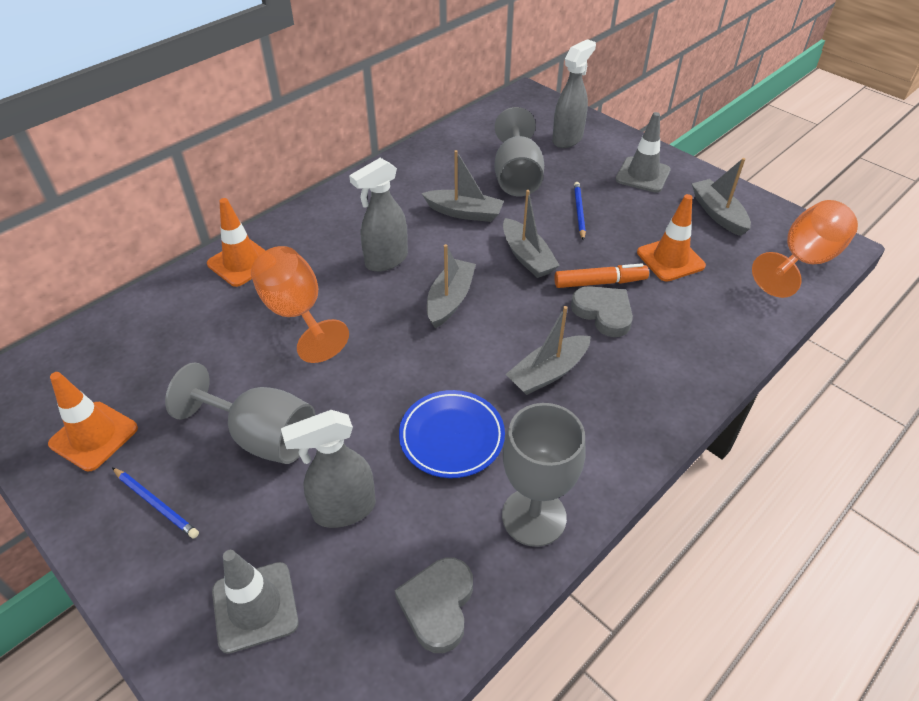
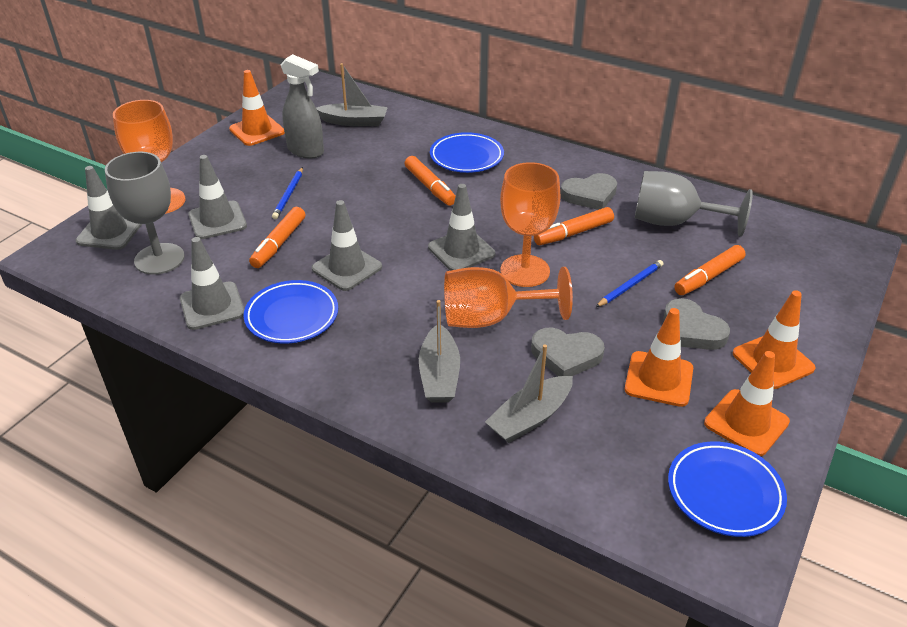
blue plate: [399,390,505,478] = 1 -> [244,280,338,344] [430,132,504,173] [668,442,787,537] = 3
grey boat: [422,150,504,222] [427,244,476,328] [503,190,560,278] [505,306,591,395] [692,158,751,236] = 5 -> [316,63,388,126] [419,300,460,403] [485,344,573,443] = 3
grey goblet: [165,362,315,464] [495,107,544,196] [502,403,586,547] = 3 -> [105,152,185,275] [635,171,753,237] = 2
grey heart: [395,558,473,653] [571,286,633,337] = 2 -> [531,328,605,376] [560,173,617,210] [663,298,730,350] = 3
grey spray bottle: [281,410,376,528] [349,158,408,272] [552,39,596,148] = 3 -> [280,54,324,158] = 1
grey traffic cone: [212,550,299,654] [616,112,671,193] = 2 -> [76,166,142,250] [180,237,244,330] [188,155,247,239] [312,200,382,291] [428,184,495,271] = 5
orange goblet: [251,246,349,363] [752,200,858,298] = 2 -> [113,100,185,214] [444,267,573,328] [500,162,561,287] = 3
orange marker: [554,263,649,288] = 1 -> [249,207,305,268] [405,156,456,206] [534,207,614,245] [674,245,746,295] = 4
orange traffic cone: [48,372,138,471] [207,198,266,287] [637,194,706,282] = 3 -> [229,70,285,146] [625,308,693,407] [704,351,790,456] [733,290,816,389] = 4

